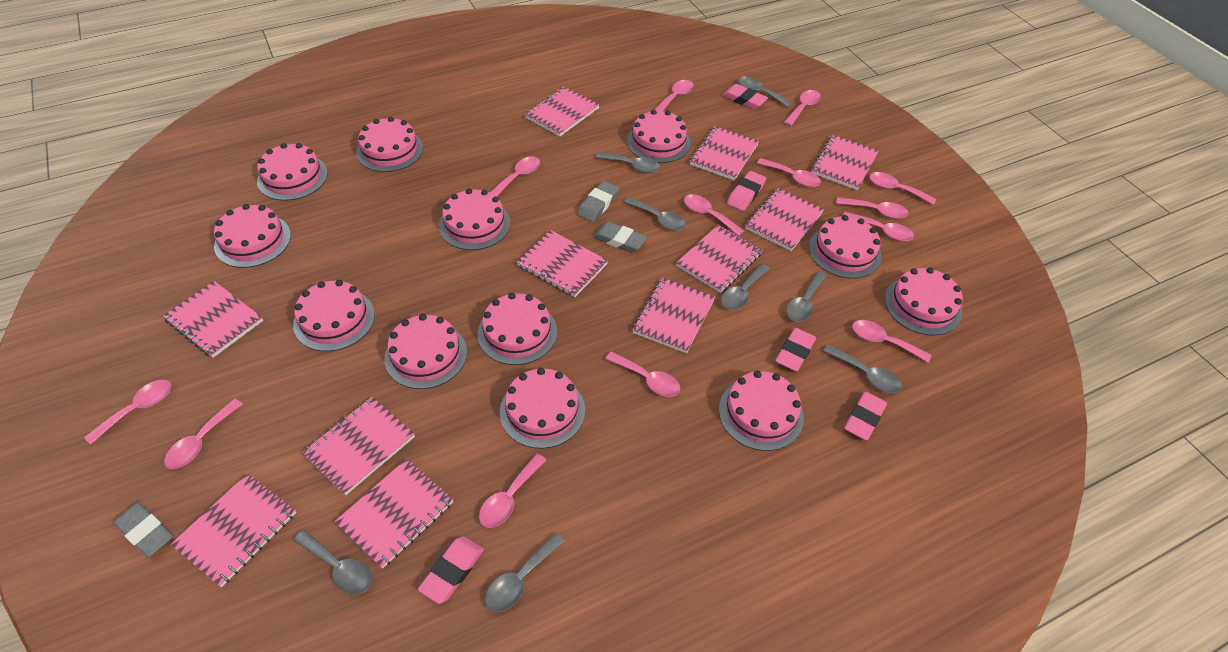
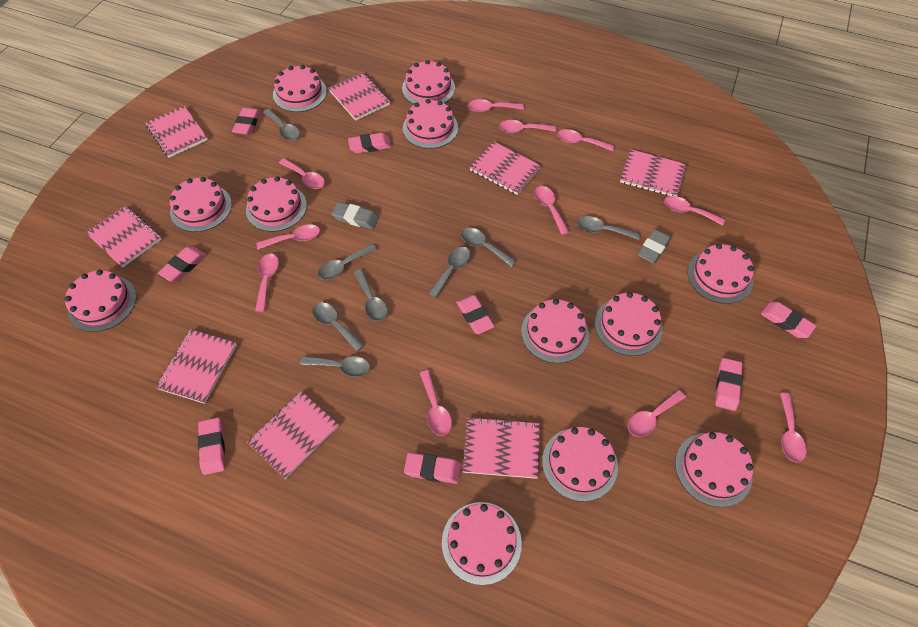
grey eraser: [113,502,173,557] [577,181,619,222] [593,221,647,252] = 3 -> [332,202,379,229] [638,229,671,263] = 2
pink eraser: [418,536,484,604] [722,84,768,109] [727,171,766,211] [775,328,816,371] [844,392,887,441] = 5 -> [158,246,206,282] [198,418,225,475] [232,108,261,135] [348,133,391,153] [404,453,461,484] [456,295,495,334] [715,358,743,411] [761,302,816,338] = 8
pink notebook: [163,281,263,358] [170,473,297,587] [302,397,415,496] [334,459,453,569] [517,230,608,297] [524,86,600,137] [633,278,715,354] [676,224,763,293] [690,126,759,180] [745,188,824,251] [811,135,879,190] = 11 -> [85,206,162,268] [145,106,208,158] [155,329,237,404] [247,391,339,479] [328,72,390,121] [463,417,540,479] [469,142,541,195] [620,149,687,196] = 8
pink spoon: [84,380,171,445] [164,399,243,469] [479,454,546,528] [490,157,540,197] [605,351,680,397] [655,80,693,111] [684,194,744,236] [757,158,821,187] [784,90,821,126] [836,197,908,219] [843,212,914,241] [852,320,932,363] [869,172,936,205] = 13 -> [255,254,279,312] [256,224,320,250] [279,158,325,189] [420,370,452,436] [468,99,524,112] [499,120,556,133] [534,186,569,235] [557,129,614,151] [628,390,686,437] [664,196,725,225] [780,392,806,462] = 11

